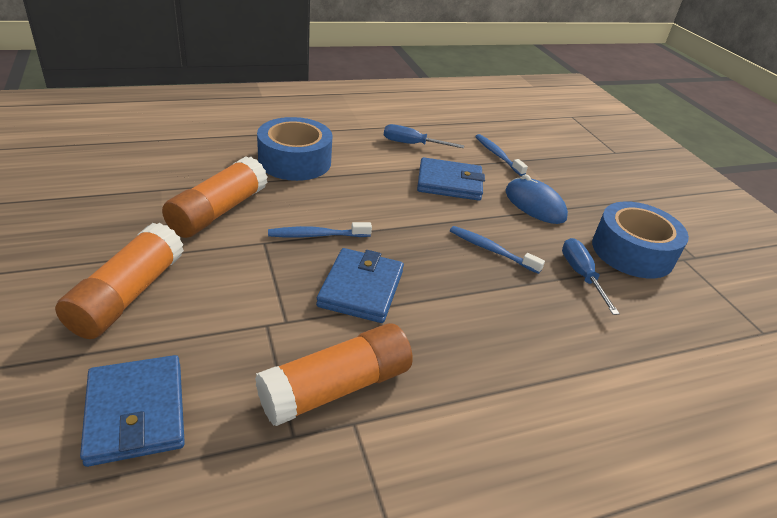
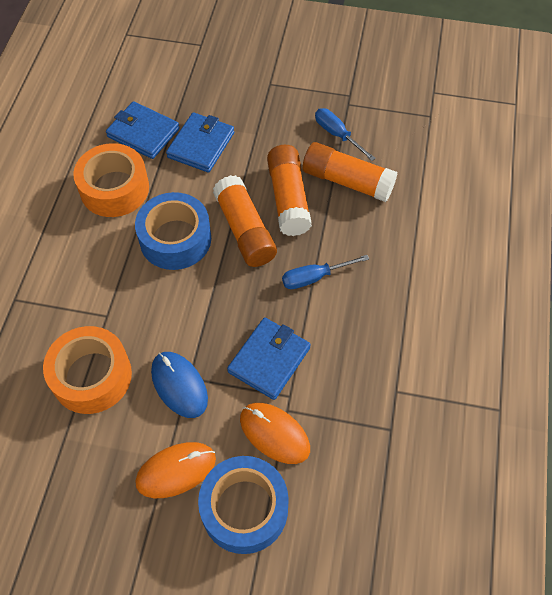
blue toothbrush: [268,222,372,238] [450,226,545,274] [475,134,528,176] = 3 -> none = 0
orange mouse: none = 0 -> [135,442,216,498] [240,403,310,464] = 2
orange tape: none = 0 -> [43,326,132,414] [73,143,149,217] = 2

